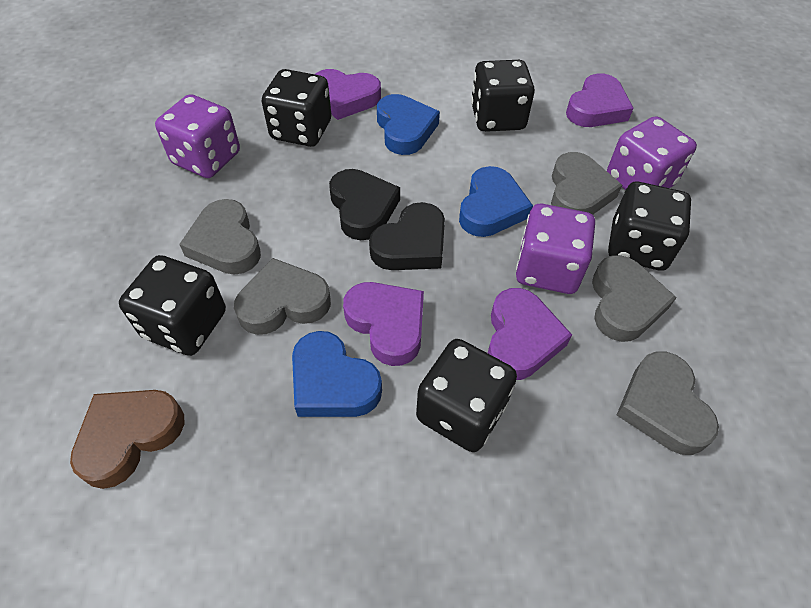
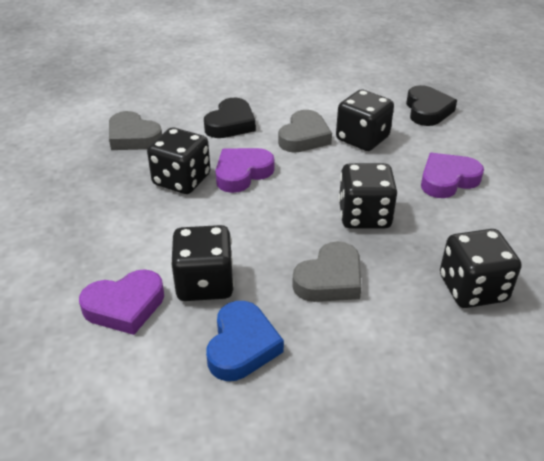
blue heart: [292,331,382,417] [377,94,440,155] [459,166,533,237] = 3 -> [206,301,284,381] = 1
brown heart: [70,390,184,489] = 1 -> none = 0
grey heart: [179,199,261,275] [234,258,331,335] [551,152,622,215] [592,255,677,342] [617,351,719,455] = 5 -> [109,111,162,150] [278,110,332,152] [292,241,362,302] = 3
purple dice: [155,94,240,178] [516,204,595,294] [607,116,697,190] = 3 -> none = 0
purple heart: [315,69,381,120] [343,282,424,366] [488,288,572,380] [566,73,633,127] = 4 -> [79,269,164,335] [216,148,274,193] [421,153,484,198] = 3

